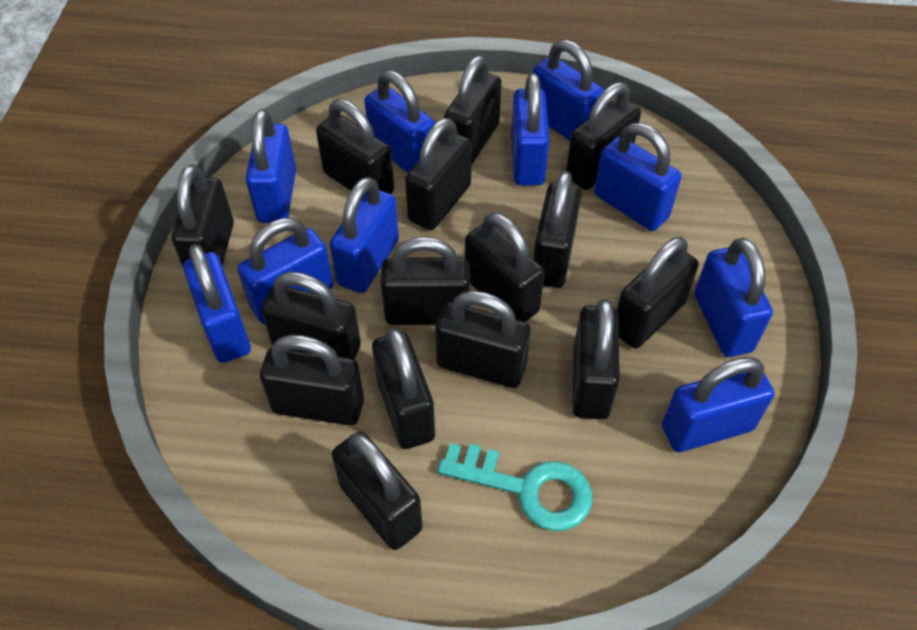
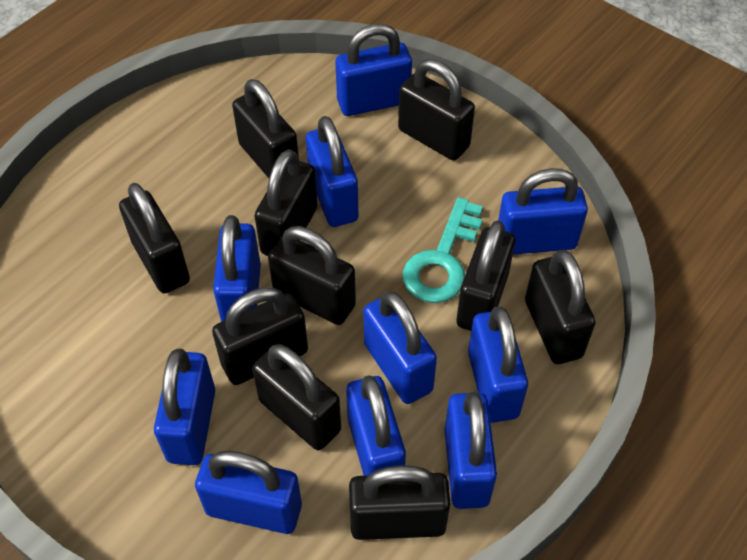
black padlock: [171,165,234,267] [260,335,364,426] [261,271,361,360] [316,99,394,194] [332,431,423,550] [372,328,435,449] [381,236,470,325] [405,117,472,230] [435,291,531,388] [444,55,502,165] [465,213,545,322] [533,171,582,288] [566,82,641,190] [573,299,620,420] [617,237,699,349] = 15 -> [119,183,190,294] [212,287,308,385] [232,79,299,178] [252,344,341,450] [255,149,318,256] [268,226,356,325] [349,465,450,540] [398,59,475,160] [457,220,515,331] [525,250,596,364] = 10

